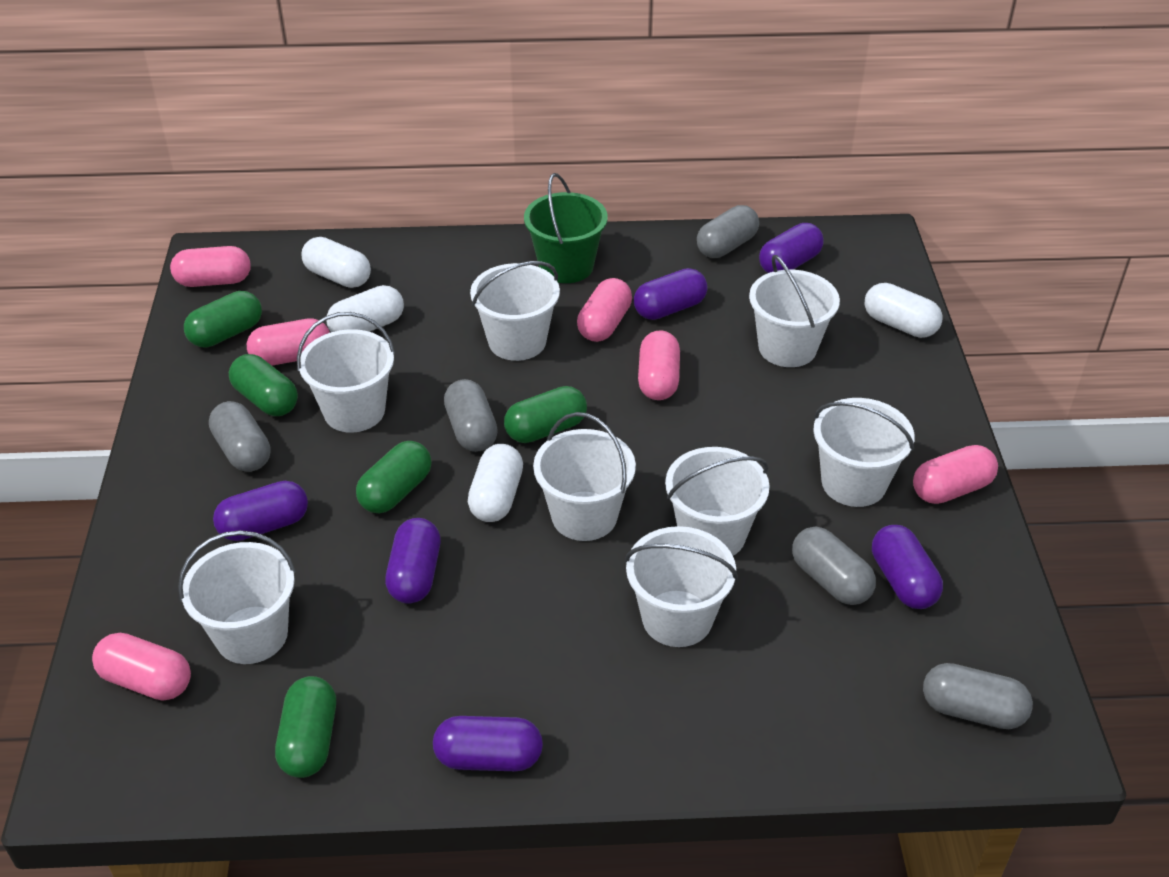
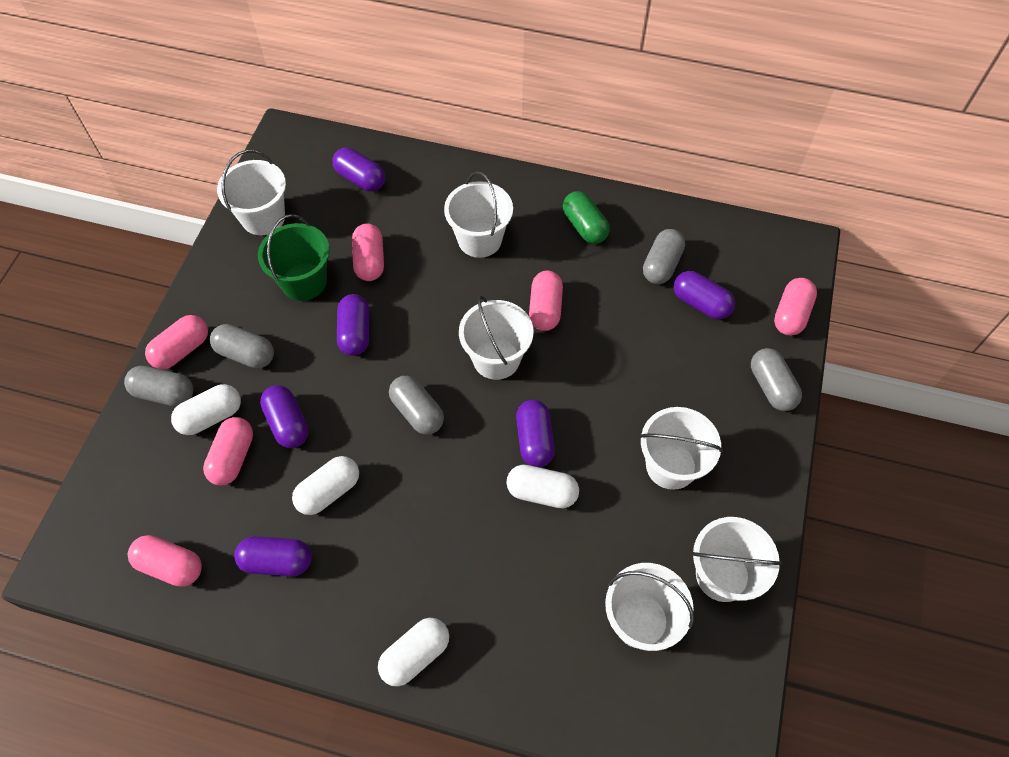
green capsule: [184,291,262,347] [229,354,298,416] [275,676,336,778] [356,441,431,514] [504,386,587,443] = 5 -> [563,191,610,244] = 1
white bucket: [178,530,296,664] [297,312,395,433] [470,261,560,361] [533,412,636,541] [625,526,738,647] [665,447,770,556] [749,255,840,367] [813,398,915,507] = 8 -> [217,150,286,235] [444,171,513,258] [459,296,533,380] [605,563,694,651] [639,407,723,490] [691,517,782,602] = 6

